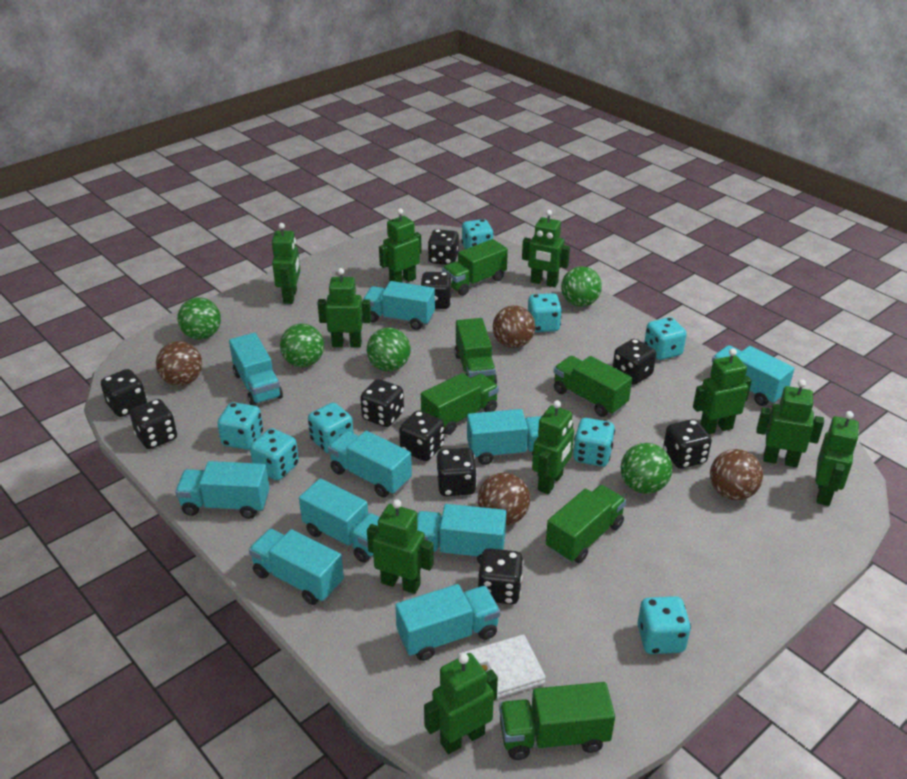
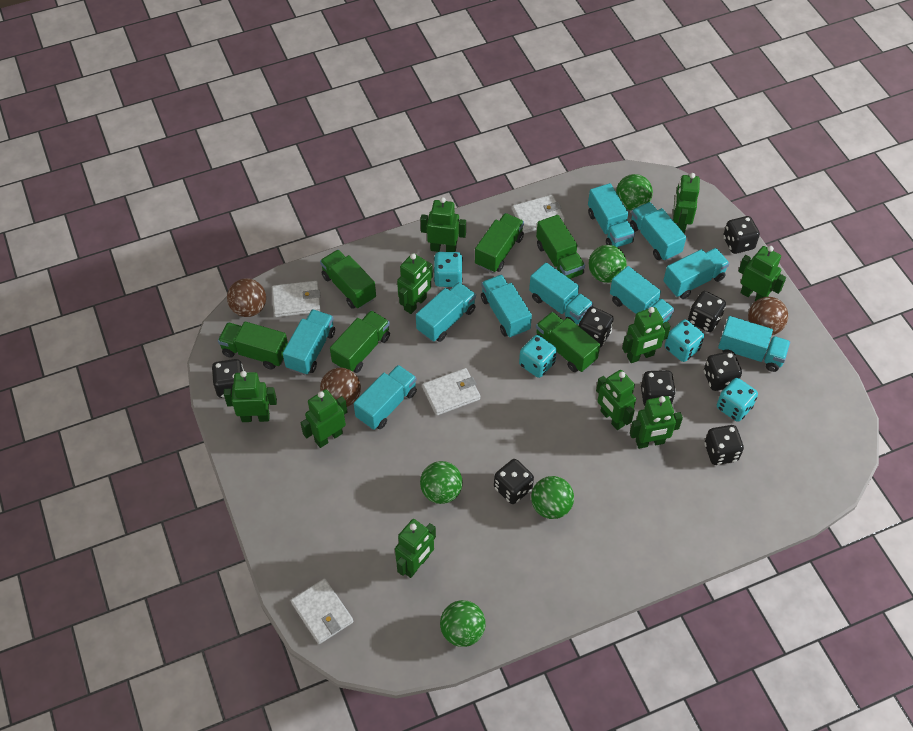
black dice: [101,369,147,417] [130,399,177,449] [360,379,404,427] [399,411,444,461] [421,272,452,309] [428,229,459,265] [437,448,477,496] [478,548,524,604] [613,339,656,385] [663,419,712,469] = 10 -> [212,359,244,398] [494,459,534,504] [579,307,614,348] [641,370,676,406] [688,291,726,332] [704,351,742,391] [704,425,744,465] [723,216,760,254] = 8
brown ball: [156,341,202,386] [478,473,530,525] [493,305,535,348] [710,449,763,500] = 4 -> [227,278,266,317] [320,368,361,407] [748,297,788,335] = 3
turquoise dice: [217,402,263,450] [250,428,299,480] [308,403,354,453] [461,219,494,249] [528,293,562,332] [573,418,615,467] [637,596,691,654] [644,317,687,360] = 8 -> [434,252,463,287] [519,335,557,378] [665,320,704,362] [717,378,758,422] = 4
white wallet: [457,635,546,699] = 1 -> [272,281,321,317] [291,578,353,644] [422,368,480,416] [512,195,565,233] = 4

